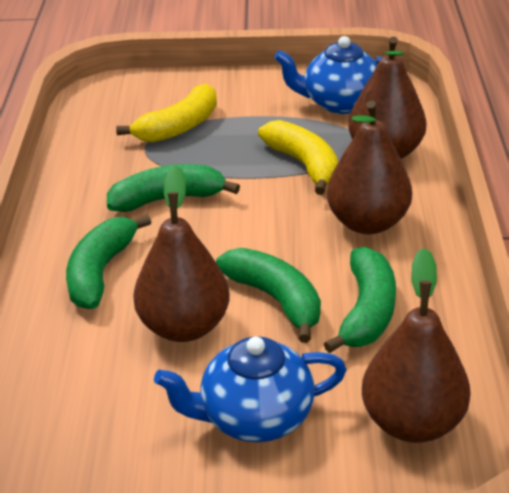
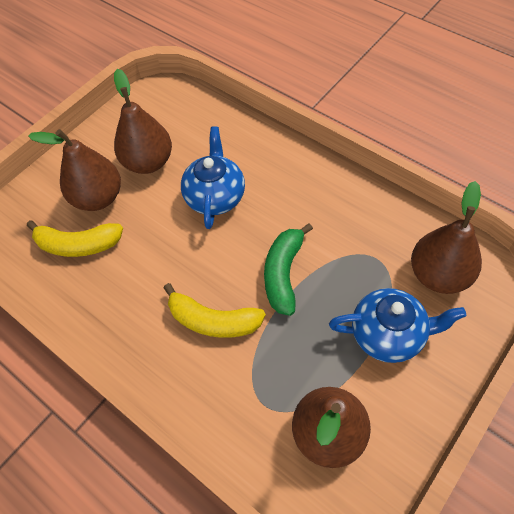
green banana: [66,214,151,309] [107,164,240,212] [216,248,321,343] [324,247,396,353] = 4 -> [264,223,313,316] = 1

